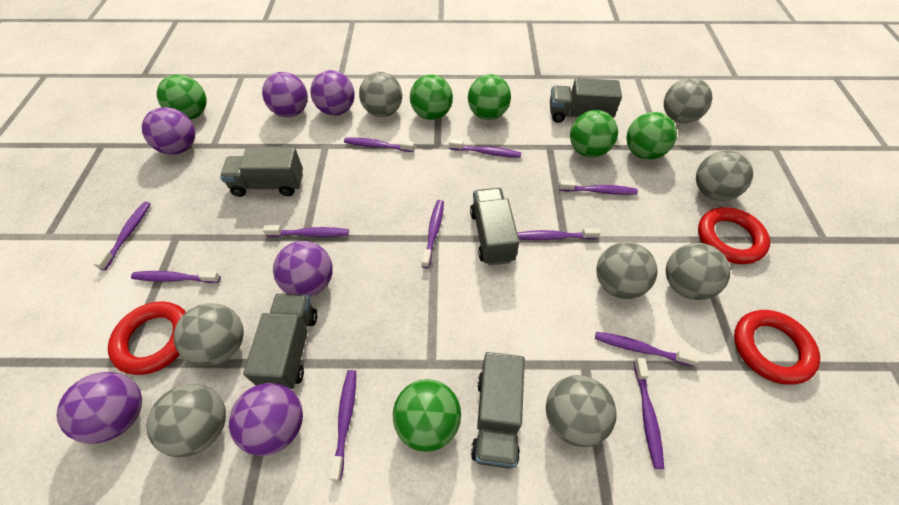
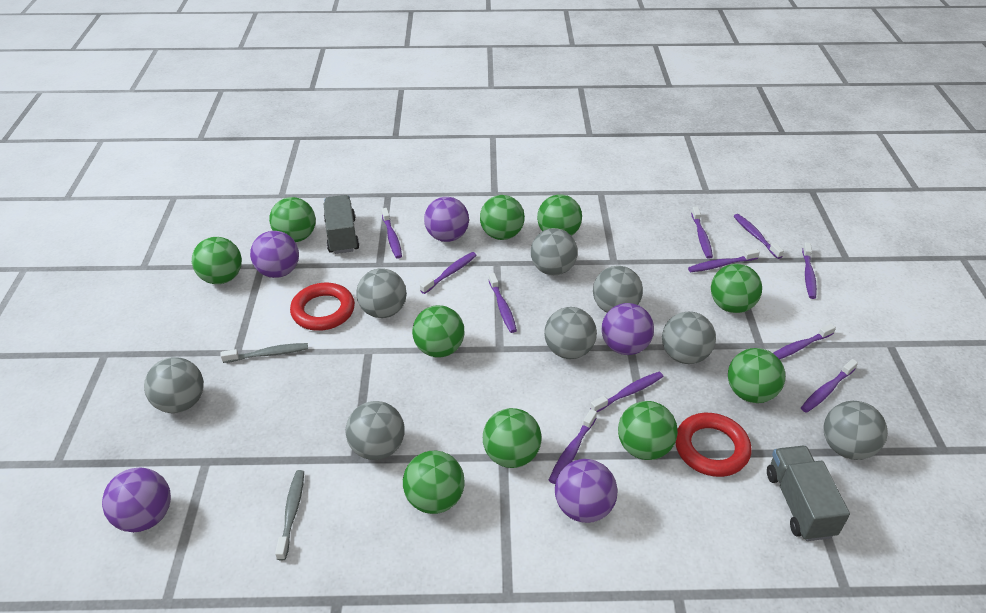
green ball: [157,75,207,120] [393,379,461,452] [410,74,453,120] [468,74,511,120] [570,110,618,158] [626,112,677,160] = 6 -> [192,237,242,284] [269,197,316,242] [403,451,465,514] [412,305,465,358] [480,195,525,240] [483,408,542,468] [537,194,582,236] [618,401,678,460] [711,264,762,313] [728,348,785,403] = 10
grey toothbrush: none = 0 -> [221,343,308,363] [275,470,304,561] = 2
grey truck: [220,147,303,197] [243,294,317,389] [470,188,520,265] [471,352,525,469] [550,78,622,123] = 5 -> [324,195,359,254] [767,446,850,541] = 2
purple ball: [57,372,142,443] [142,107,195,154] [229,383,303,456] [262,72,308,117] [273,241,333,297] [310,70,355,116] = 6 -> [102,467,171,532] [250,231,299,278] [424,197,469,242] [555,459,618,523] [601,303,654,355] = 5
red ring: [108,301,186,375] [698,207,770,264] [734,310,820,385] = 3 -> [290,283,355,331] [675,413,751,477] = 2

